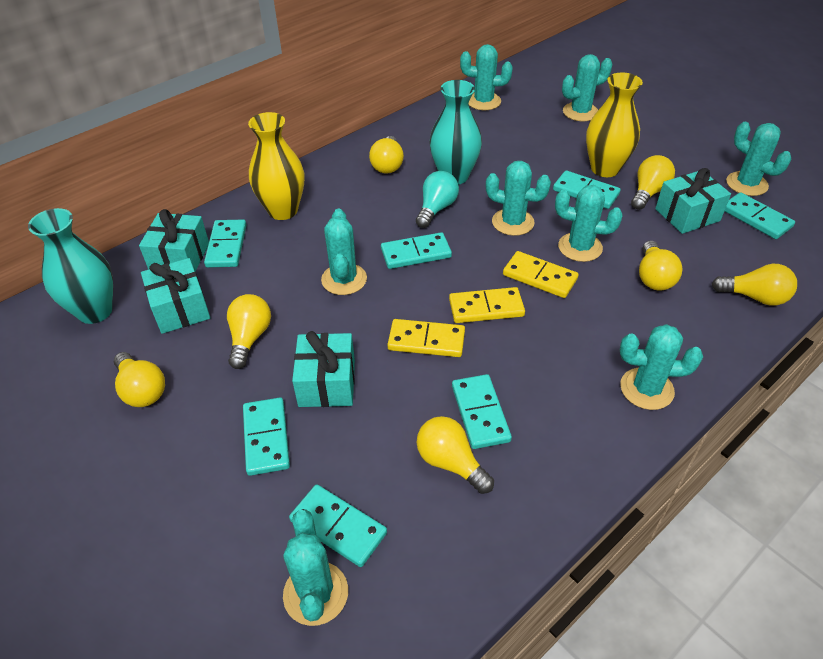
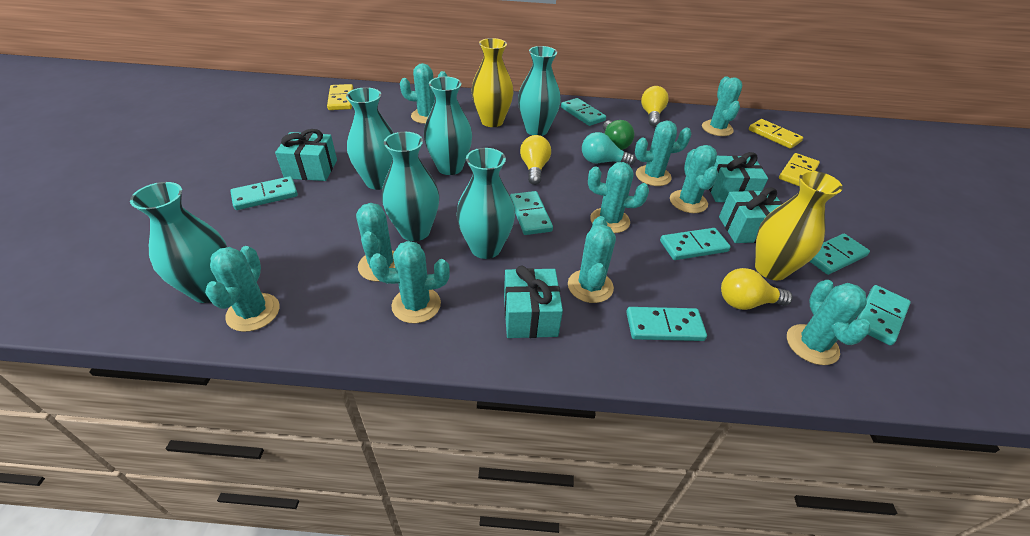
green light bulb: none = 0 -> [603,120,634,150] = 1
turquoise cactus: [283,509,348,626] [321,209,367,295] [460,44,513,110] [486,161,551,236] [555,185,623,262] [562,54,612,121] [620,324,703,410] [726,122,791,196] = 8 -> [205,246,280,332] [356,203,395,282] [370,241,450,323] [400,63,448,124] [568,216,616,303] [588,162,649,233] [635,120,691,186] [670,145,718,213] [702,76,742,136] [787,280,871,365] = 10
turquoise vase: [28,208,113,324] [429,80,482,185] = 2 -> [130,182,227,303] [346,87,394,190] [382,132,439,241] [424,77,472,175] [456,148,515,259] [518,46,561,136] = 6
yellow light bulb: [114,352,165,407] [227,294,271,369] [369,136,404,173] [417,416,494,494] [631,155,675,210] [639,241,683,291] [712,264,797,306] = 7 -> [520,135,551,185] [641,86,669,126] [721,268,793,310] = 3

